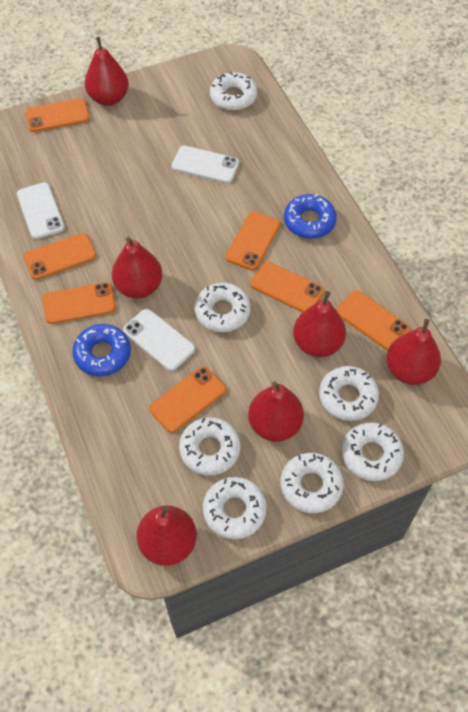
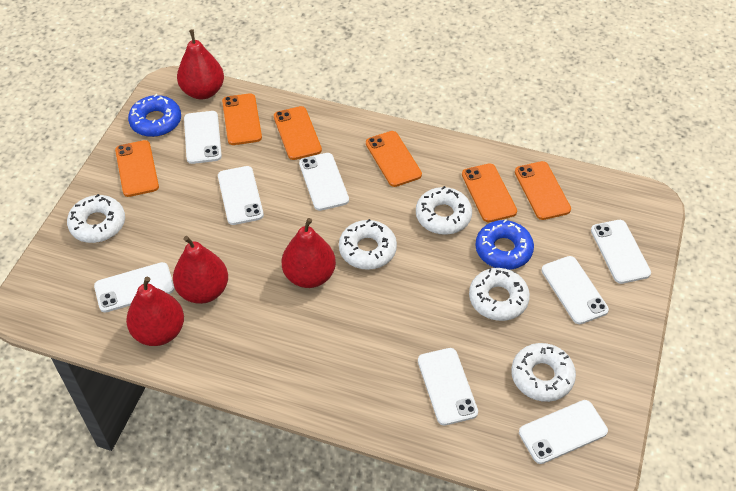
orange phone: [23,233,97,280] [25,98,90,132] [42,282,116,324] [149,366,226,433] [226,211,280,270] [251,262,324,312] [336,290,410,351] = 7 -> [115,140,159,197] [222,93,262,145] [274,106,322,160] [366,131,422,187] [462,164,517,222] [515,161,571,220] = 6
red pear: [85,37,129,106] [112,237,163,299] [136,505,197,566] [248,381,304,442] [293,291,346,357] [386,319,441,385] = 6 -> [126,277,184,346] [173,236,228,304] [177,29,224,99] [282,218,336,288] = 4
white donut: [179,417,241,476] [194,283,251,332] [203,477,267,539] [210,72,257,111] [281,453,344,513] [319,366,379,421] [342,422,404,481] = 7 -> [67,194,125,243] [339,219,397,270] [416,186,472,235] [469,268,530,321] [511,343,576,402] = 5
white phone: [17,182,65,239] [123,309,195,371] [172,146,239,183] = 3 -> [94,262,175,312] [184,111,222,164] [218,166,264,225] [299,153,349,211] [418,348,478,426] [519,400,608,464] [542,256,609,324] [591,220,651,284] = 8

